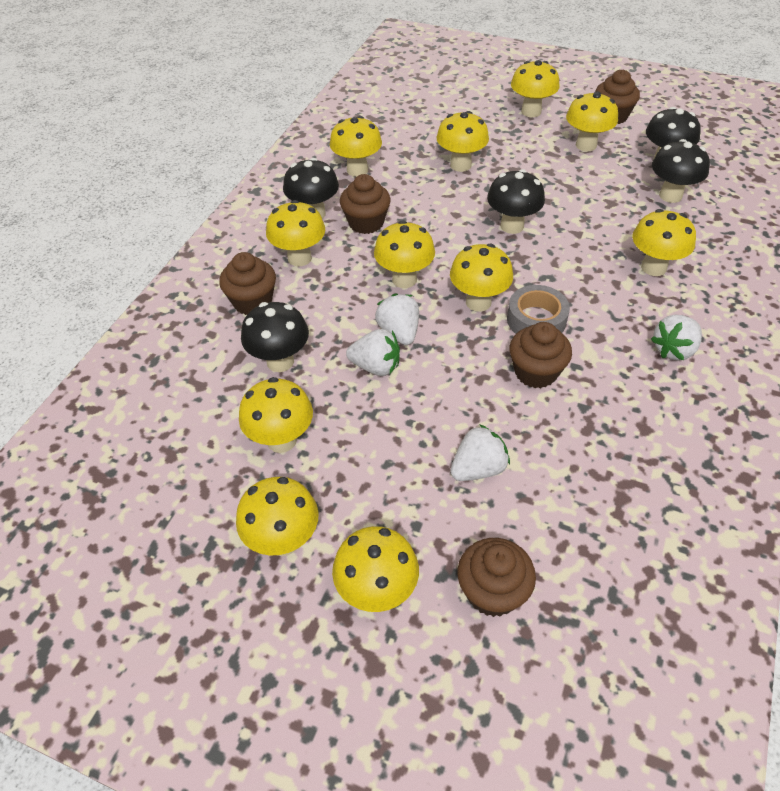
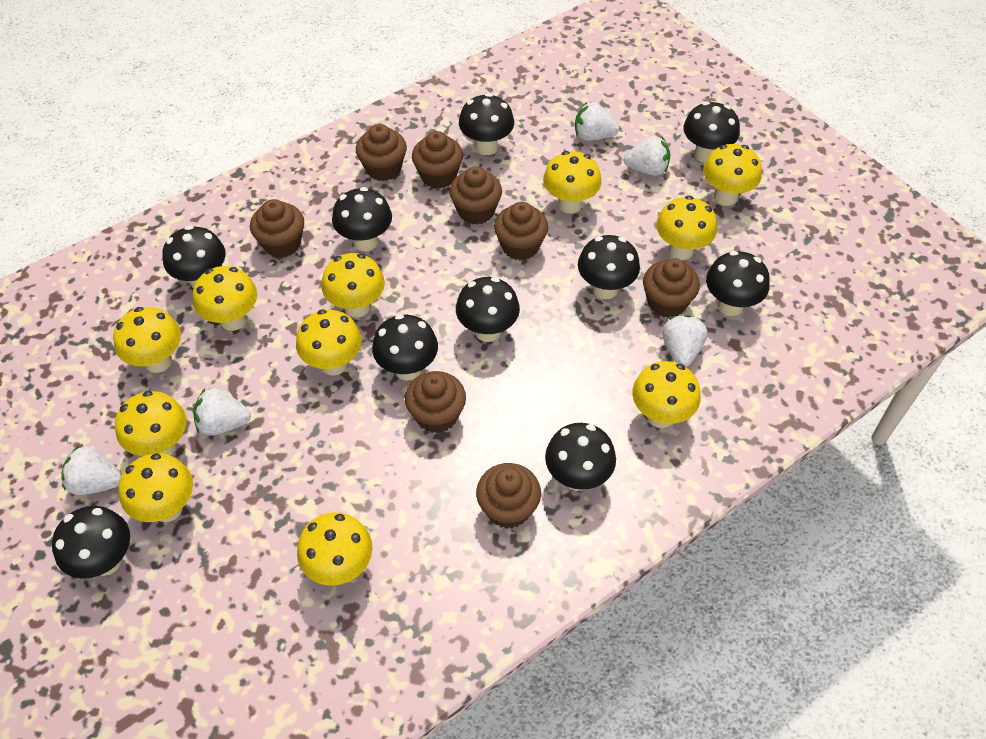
black mushroom: [241,302,309,372] [283,158,339,219] [487,169,545,234] [646,107,701,160] [652,139,710,203] = 5 -> [52,506,130,579] [162,225,226,288] [332,187,392,251] [372,314,438,381] [456,277,520,342] [459,93,514,155] [545,423,616,491] [578,235,640,299] [683,101,740,163] [706,251,770,316] = 10
brown cupcake: [219,252,276,315] [340,174,390,234] [457,538,536,617] [510,322,572,388] [595,70,640,124] = 5 -> [250,199,304,258] [356,124,407,181] [405,371,466,433] [412,131,463,189] [449,166,502,224] [476,463,541,529] [494,202,548,260] [643,258,700,318] = 8
grey tape: [507,285,570,334] = 1 -> none = 0
white strawberry: [346,329,400,376] [375,293,419,345] [450,424,510,481] [651,315,702,361] = 4 -> [61,445,122,495] [193,388,251,436] [575,102,619,141] [623,136,670,176] [662,315,708,367] = 5

